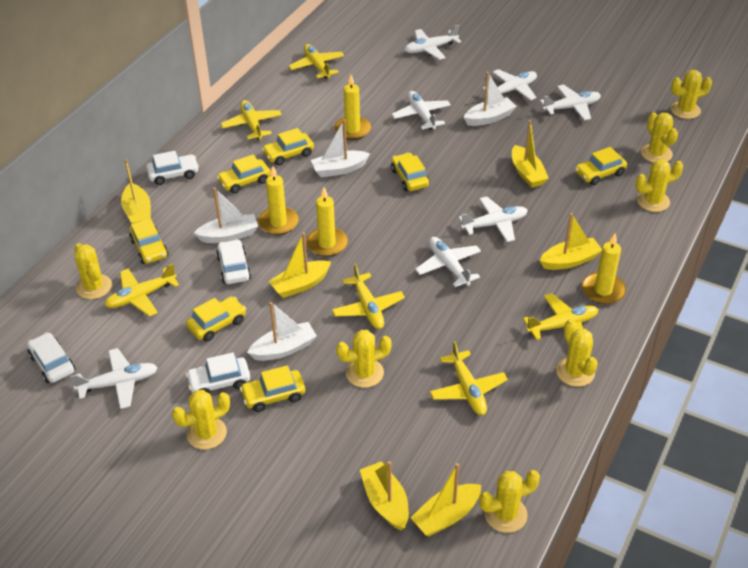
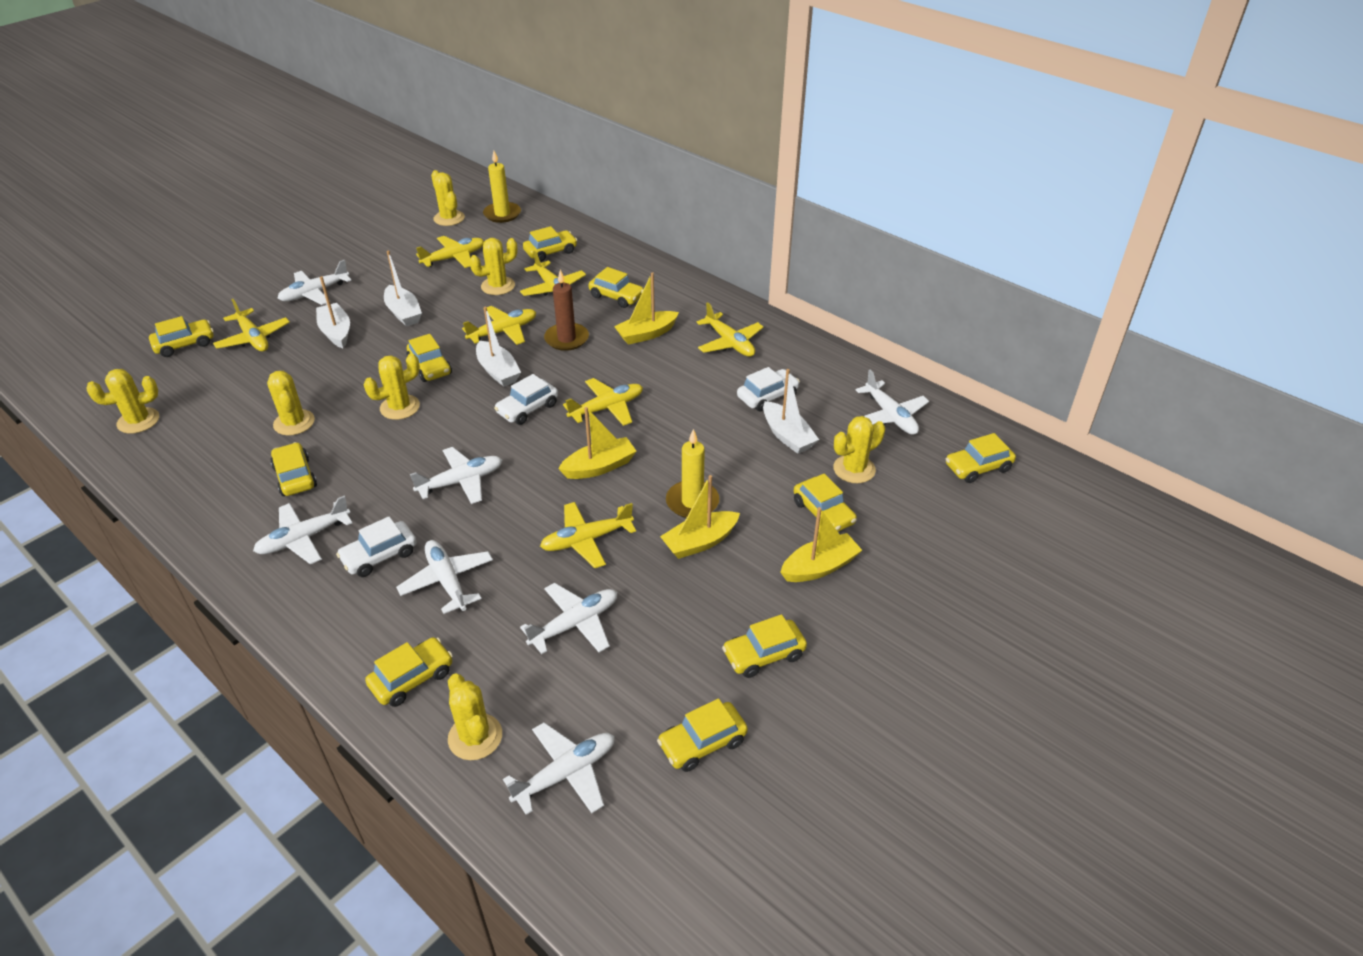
brown candle: none = 0 -> [544,270,589,351] = 1
white car: [27,332,75,383] [146,151,199,185] [186,353,250,394] [216,239,251,284] = 4 -> [336,516,417,577] [494,374,558,425] [737,367,800,412] = 3
yellow boat: [121,159,151,224] [269,232,331,298] [360,461,409,530] [410,463,481,537] [512,120,549,188] [539,213,602,270] = 6 -> [558,407,637,479] [614,272,679,345] [660,475,740,559] [781,507,862,582] = 4
yellow cactus: [74,243,112,299] [172,390,230,450] [336,330,392,388] [479,470,540,533] [556,319,598,387] [636,159,683,212] [641,113,678,163] [670,70,712,119] = 8 -> [87,369,159,434] [267,371,315,436] [364,353,420,420] [431,170,465,226] [448,674,502,760] [469,238,518,295] [833,416,885,483] = 7
yellow candle: [258,166,299,235] [306,187,348,257] [334,75,371,140] [582,233,626,304] = 4 -> [483,151,521,223] [666,429,719,518] = 2
yellow car: [129,218,168,264] [186,296,246,342] [217,154,271,194] [240,365,305,412] [262,128,314,165] [391,153,429,191] [575,147,627,186] = 7 -> [149,316,214,357] [270,442,317,496] [365,637,453,707] [407,334,452,382] [523,226,577,262] [588,267,644,308] [657,698,748,772] [722,614,807,678] [794,474,857,532] [946,433,1016,483] = 10
yellow plane: [104,264,179,317] [220,100,282,140] [289,44,344,79] [332,263,405,329] [430,341,508,415] [523,293,598,340] = 6 -> [213,299,290,351] [416,236,484,268] [462,306,536,345] [520,251,586,296] [540,502,636,568] [563,378,643,426] [697,302,764,357] = 7

